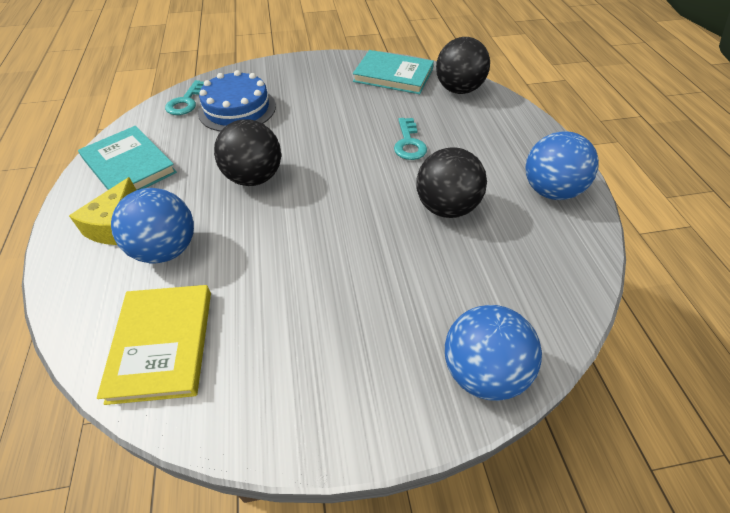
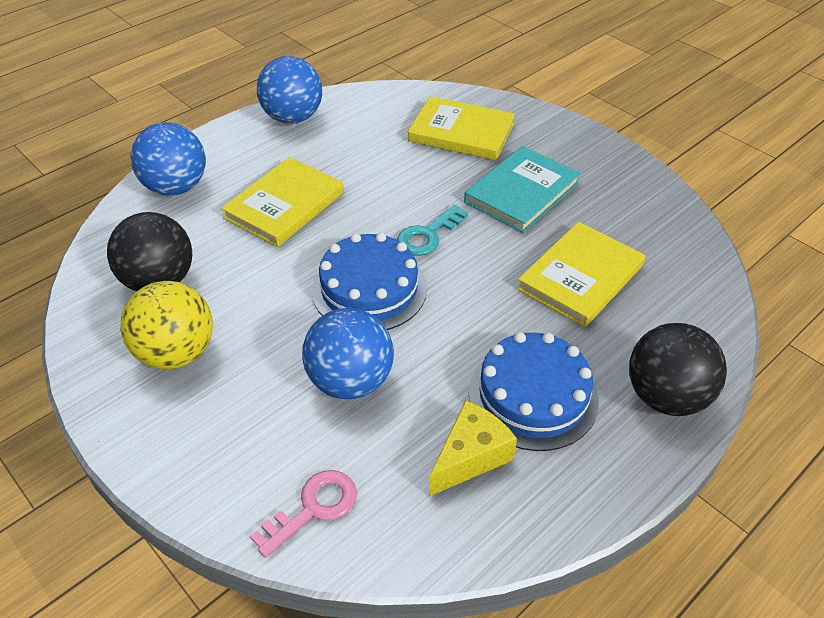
black ball: [214,119,281,186] [416,147,487,218] [436,37,490,94] = 3 -> [107,212,192,291] [629,323,727,416] = 2
blue cake: [198,70,276,132] = 1 -> [312,233,427,330] [469,332,599,451] = 2
pink key: none = 0 -> [250,470,357,558] = 1
turquoise book: [78,126,177,190] [353,50,434,94] = 2 -> [464,146,581,233] = 1
turquoise key: [165,80,204,115] [394,118,427,160] = 2 -> [397,205,468,256] = 1
yellow ball: none = 0 -> [120,281,213,369] = 1
yellow book: [97,285,211,405] = 1 -> [221,157,344,247] [408,96,515,160] [517,222,645,327] = 3

